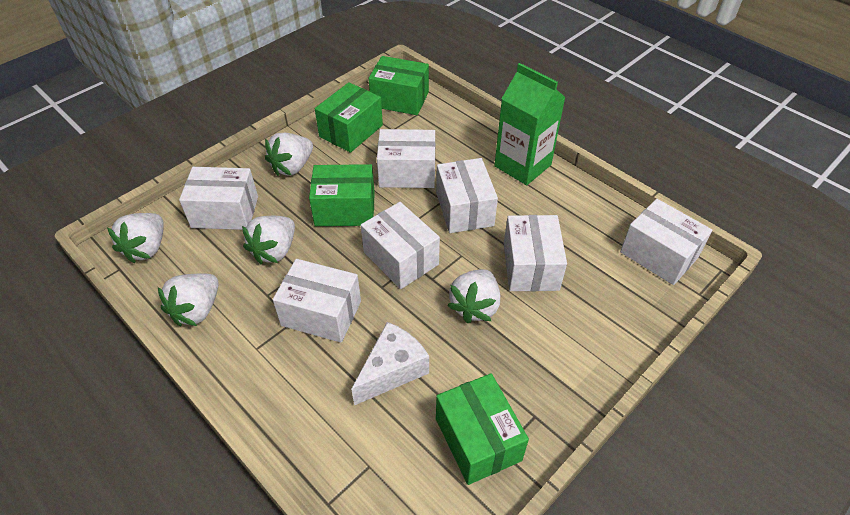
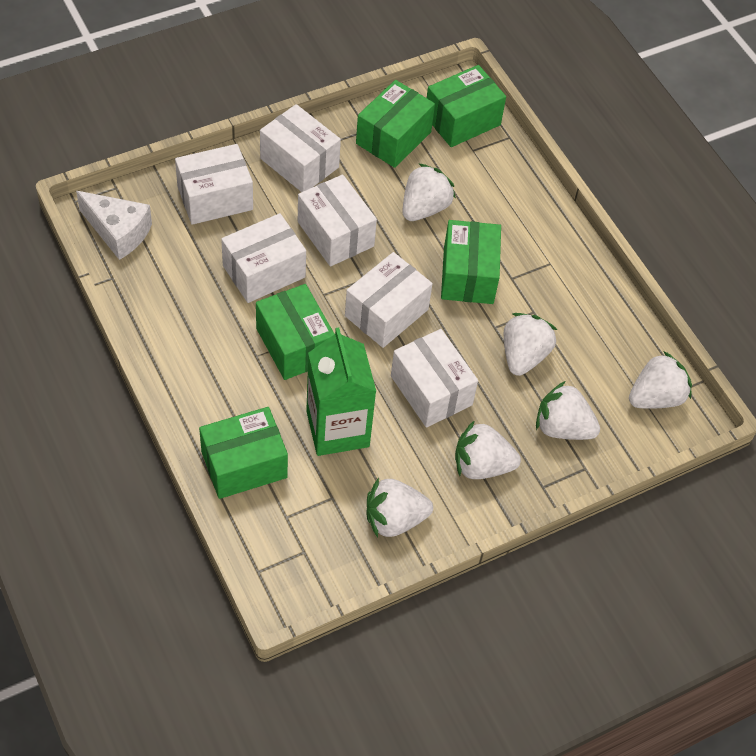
green box: [309,164,375,226] [315,82,383,153] [368,56,429,115] [436,374,529,485] = 4 -> [199,407,288,499] [256,284,334,380] [356,80,435,168] [427,65,506,147] [441,220,501,304] = 5
white box: [179,167,258,230] [273,259,361,343] [361,202,440,289] [377,129,435,188] [436,158,498,233] [504,215,567,291] [620,199,712,285] = 7 -> [175,144,253,225] [221,213,306,303] [260,104,341,192] [298,175,377,267] [345,252,432,348] [391,329,478,428] = 6
white strawberry: [107,213,164,263] [158,273,219,327] [242,216,295,264] [265,133,313,176] [447,269,500,323] = 5 -> [367,478,433,538] [403,164,456,221] [455,420,521,479] [504,313,557,376] [536,381,600,440] [629,351,692,409] = 6

